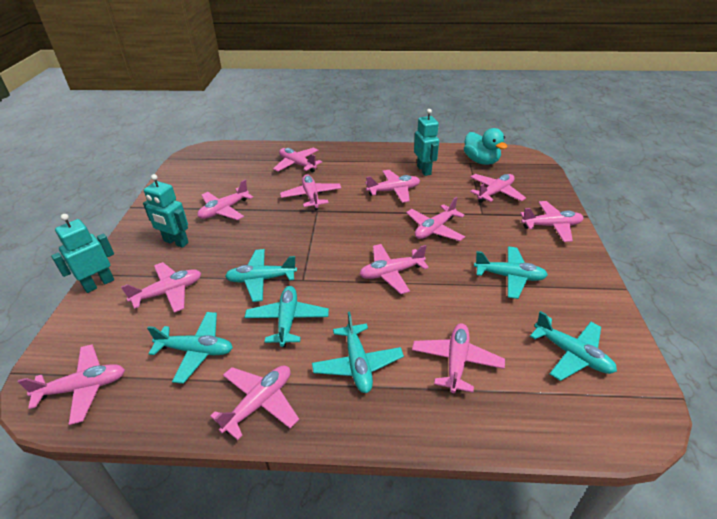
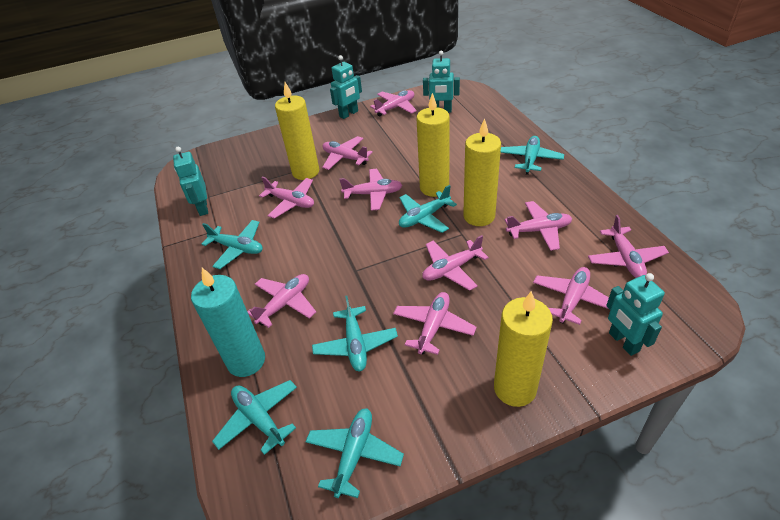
pink plane: [18,344,125,425] [121,262,201,313] [197,180,253,220] [210,365,299,440] [273,148,322,172] [280,175,341,210] [360,244,429,294] [365,170,420,203] [406,197,465,241] [412,323,505,393] [470,174,526,203] [520,201,584,242] = 12 -> [247,274,316,328] [259,177,314,219] [322,136,373,170] [339,169,402,211] [370,90,417,116] [393,292,477,355] [422,235,489,291] [505,201,572,251] [533,267,609,325] [588,215,669,278] = 10
turquoise candle: none = 0 -> [191,268,265,377] = 1
turquoise duck: [464,128,507,165] = 1 -> none = 0
turquoise robot: [51,214,114,293] [143,174,189,248] [414,109,439,176] = 3 -> [173,147,208,216] [330,55,362,119] [423,51,460,113] [606,273,665,356] = 4
yellow candle: none = 0 -> [275,82,319,180] [416,93,449,197] [463,118,501,226] [494,291,553,407] = 4

